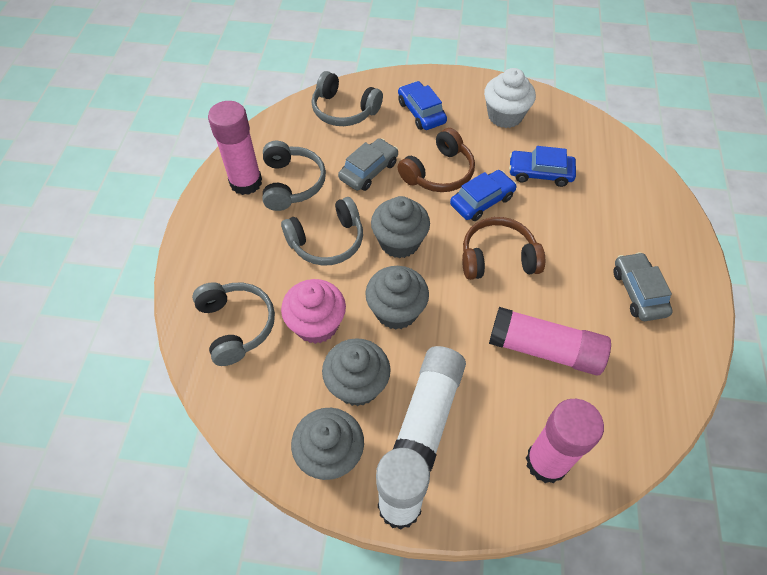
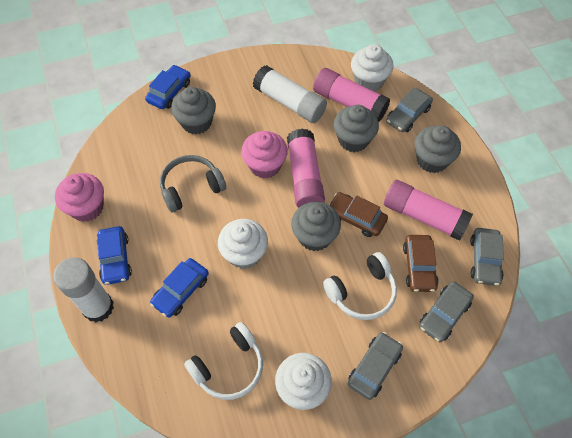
brown car: none = 0 -> [328,192,388,237] [403,235,439,292] = 2
brown headphones: [398,128,475,192] [462,217,545,280] = 2 -> none = 0
grey car: [338,138,398,191] [613,252,673,321] = 2 -> [348,332,403,400] [386,88,433,132] [419,281,474,342] [470,228,504,286] = 4
grey headphones: [192,282,275,366] [263,141,326,211] [281,197,363,266] [312,71,383,126] = 4 -> [160,155,226,213] = 1
pink cupcake: [281,279,346,344] = 1 -> [55,173,104,222] [241,131,288,178] = 2
white cupcake: [484,68,536,128] = 1 -> [218,219,268,269] [275,353,332,410] [351,44,394,91] = 3
white headphones: none = 0 -> [184,322,263,400] [323,252,397,320] = 2

